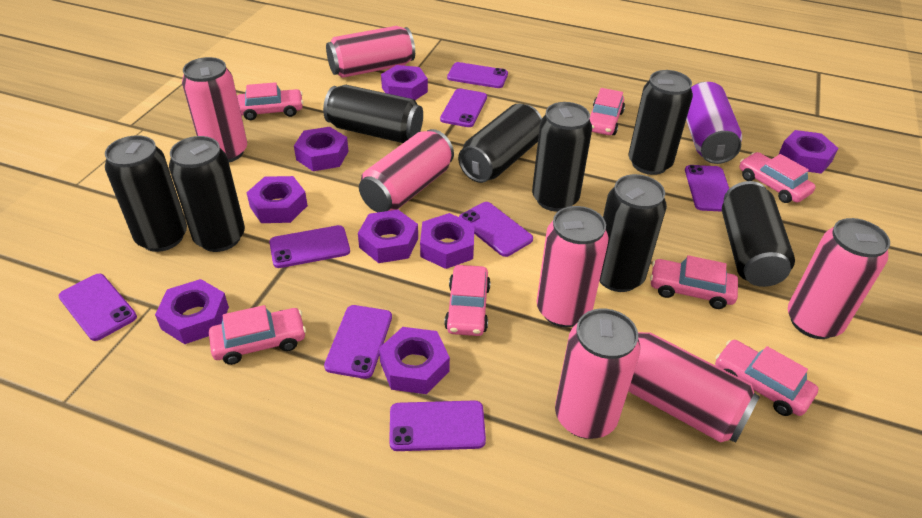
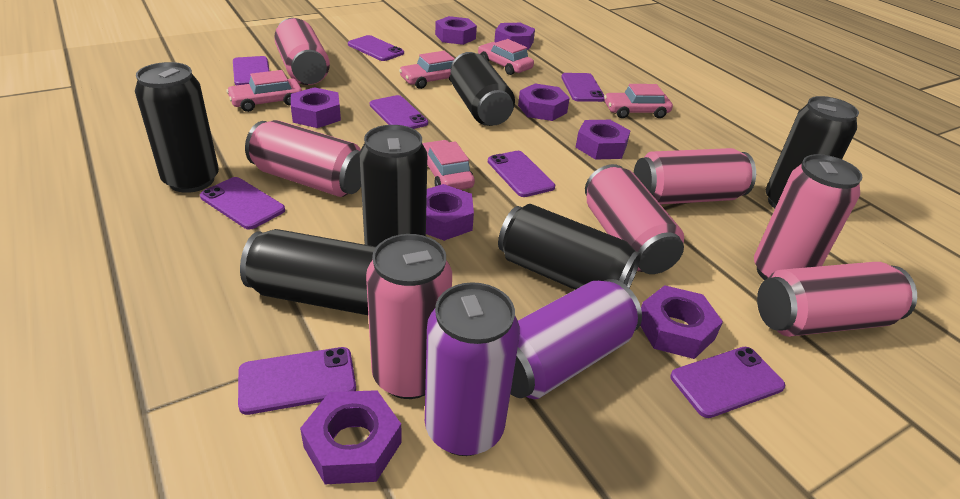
black can: [105,135,187,252] [169,136,245,252] [323,85,423,143] [458,104,542,183] [532,102,592,212] [599,174,667,292] [629,70,693,175] [722,181,795,287] = 8 -> [135,62,219,193] [240,229,376,315] [360,125,427,247] [450,52,515,126] [498,204,641,290] [766,96,859,209] = 6
pink car: [209,305,306,365] [237,82,303,120] [444,265,491,336] [590,88,625,135] [650,255,738,309] [715,340,819,416] [739,152,816,203] = 7 -> [226,70,302,112] [399,51,455,89] [422,140,475,190] [478,39,534,75] [604,84,673,118] = 5
purple can: [686,82,742,164] = 1 -> [425,282,520,456] [510,279,642,399] = 2

